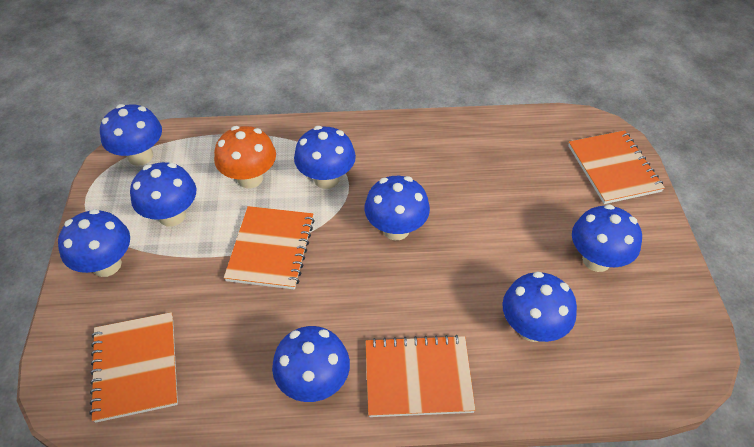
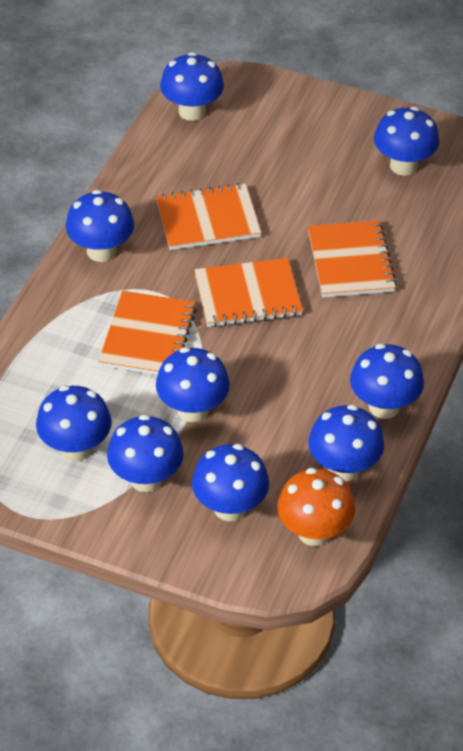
blue mushroom: [58,209,130,277] [100,104,162,166] [130,162,196,226] [272,326,350,402] [294,126,356,189] [365,176,430,240] [502,271,577,342] [572,204,642,272] = 8 -> [36,385,112,461] [66,190,134,262] [107,414,184,492] [156,347,230,422] [160,52,224,121] [192,444,269,521] [308,404,384,481] [350,343,424,419] [374,107,439,176] = 9

